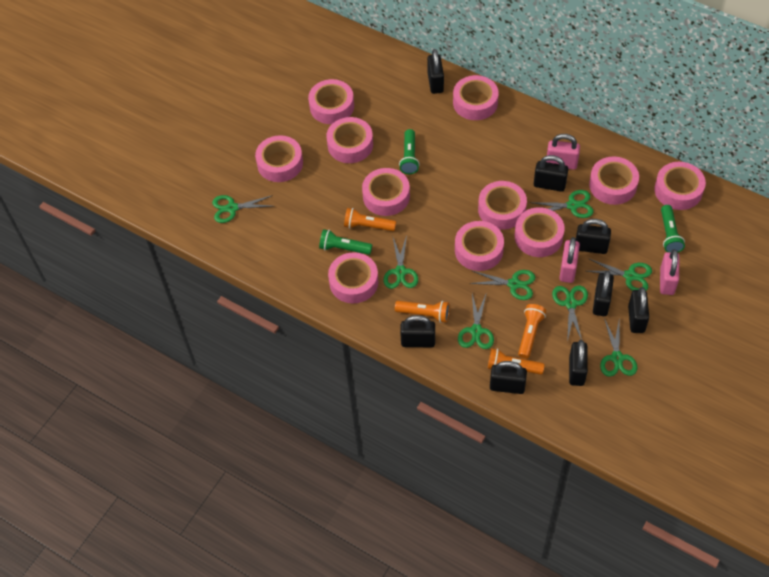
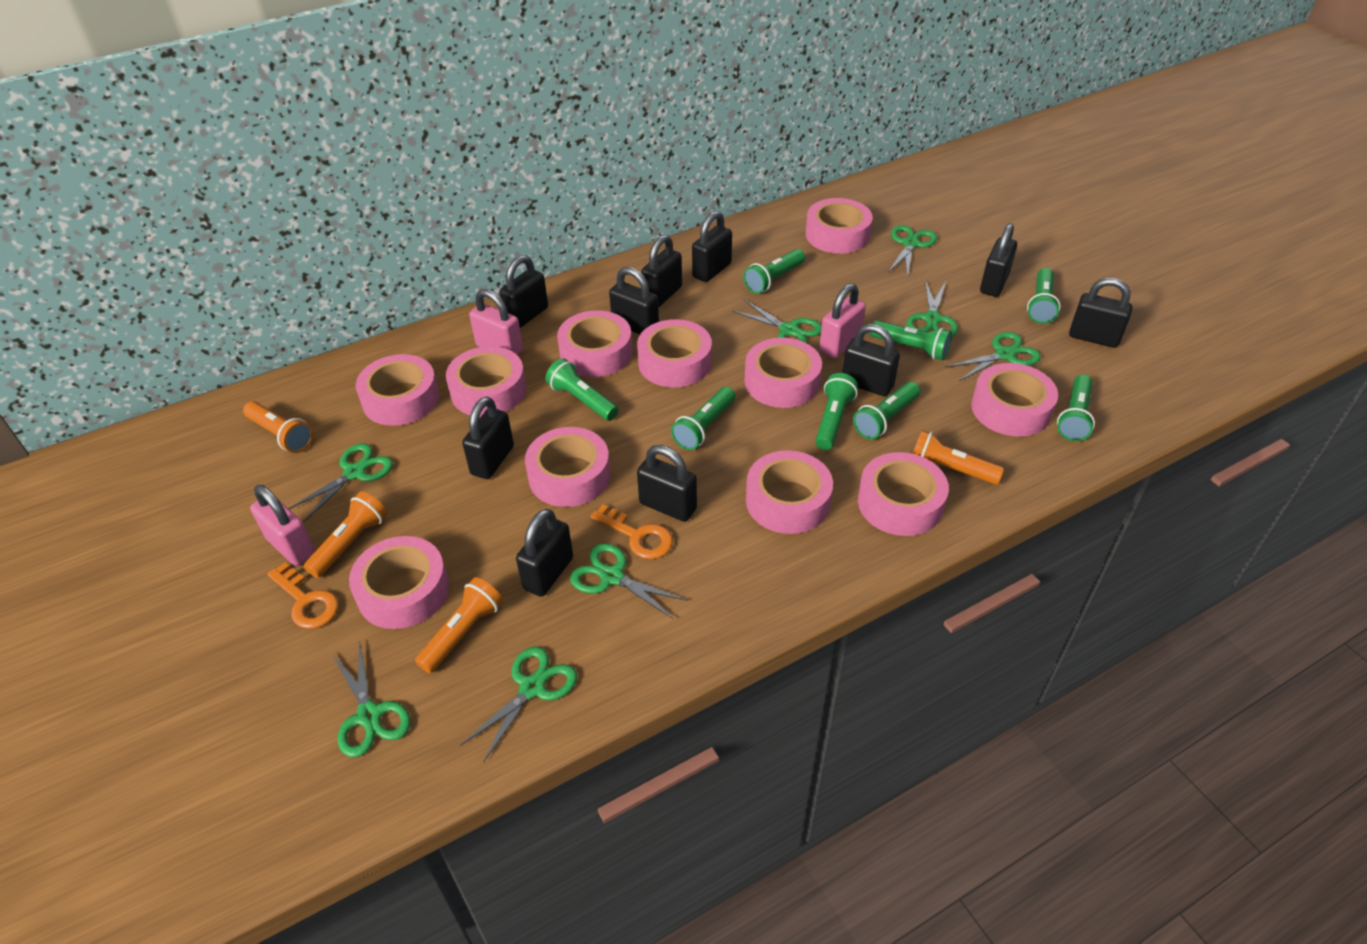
black padlock: [400,315,435,347] [427,49,444,94] [490,361,527,394] [534,155,568,192] [569,340,588,386] [576,219,611,254] [593,270,614,316] [628,287,649,333] = 8 -> [462,397,514,479] [499,255,548,328] [516,509,573,597] [609,267,659,334] [637,445,697,522] [641,235,682,307] [692,211,732,282] [842,324,900,397] [980,223,1017,297] [1069,278,1133,348] = 10
green flashlight: [319,229,372,255] [399,129,420,174] [661,205,685,253] = 3 -> [546,358,619,421] [671,387,735,450] [743,249,805,294] [815,373,858,450] [853,382,920,440] [870,321,952,360] [1027,268,1061,324] [1057,375,1095,441] = 8
orange key: none = 0 -> [267,563,339,629] [590,504,673,559] = 2

